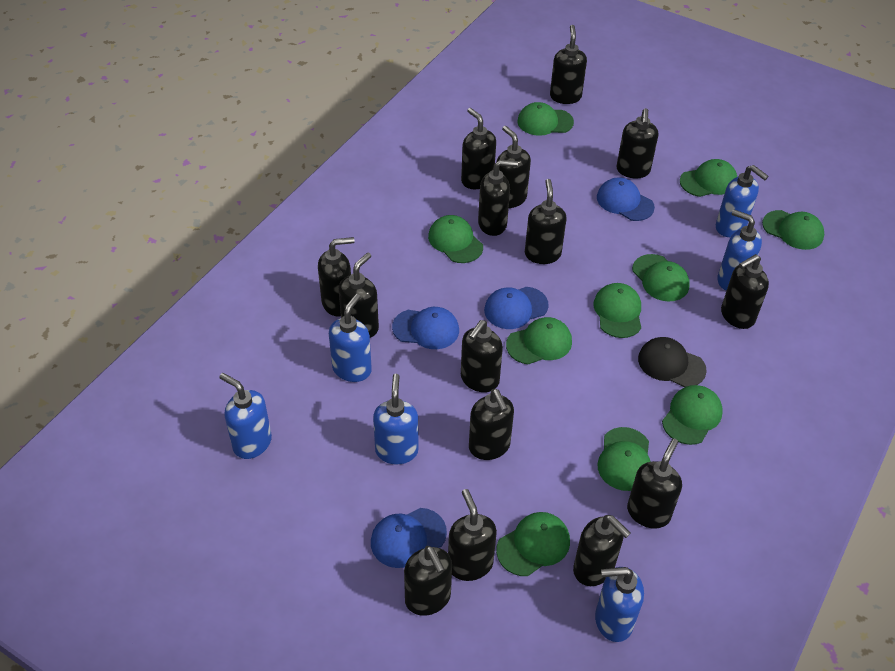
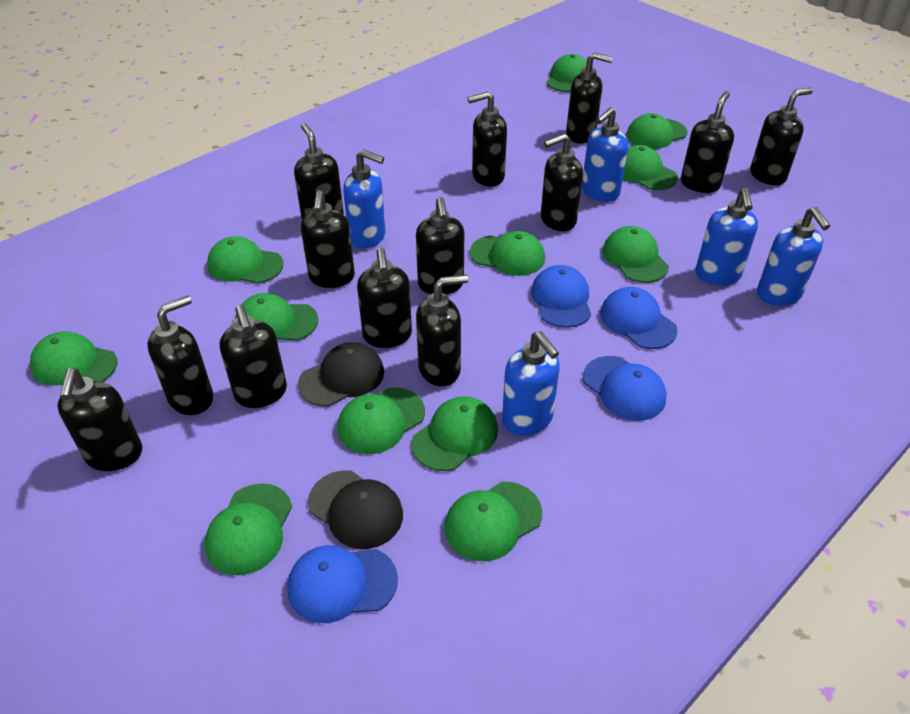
black cap: [638,337,707,387] = 1 -> [298,342,384,407] [308,470,403,549] = 2
black soap dispenser: [318,237,355,317] [338,252,379,338] [404,546,452,616] [448,489,497,581] [461,108,496,189] [461,320,503,392] [469,389,514,460] [478,160,518,236] [497,126,531,208] [525,179,566,264] [550,25,587,104] [573,515,631,586] [616,108,658,178] [627,438,682,529] [721,254,769,329] = 15 -> [57,368,142,471] [147,295,213,415] [220,305,287,408] [294,123,344,220] [301,190,355,288] [357,248,412,348] [416,197,464,295] [416,274,468,386] [468,92,507,187] [541,133,583,231] [566,52,613,144] [681,91,734,193] [750,88,813,185] = 13
blue soap dispenser: [219,373,272,459] [329,294,372,382] [373,374,419,464] [595,567,644,642] [716,165,768,237] [717,210,762,291] = 6 -> [343,149,386,249] [502,331,560,436] [582,107,628,202] [696,188,758,286] [757,207,830,306] = 5
green cap: [428,215,483,263] [496,512,570,576] [506,317,572,364] [517,102,574,136] [593,283,641,338] [597,427,651,491] [632,254,690,301] [662,385,723,445] [680,159,737,197] [762,210,824,250] = 10 -> [30,331,117,386] [205,483,292,575] [207,236,283,284] [235,293,318,341] [337,387,425,454] [411,396,498,471] [445,482,542,561] [470,231,545,276] [546,54,587,92] [603,226,669,283] [623,145,678,190] [627,113,687,149] = 12

